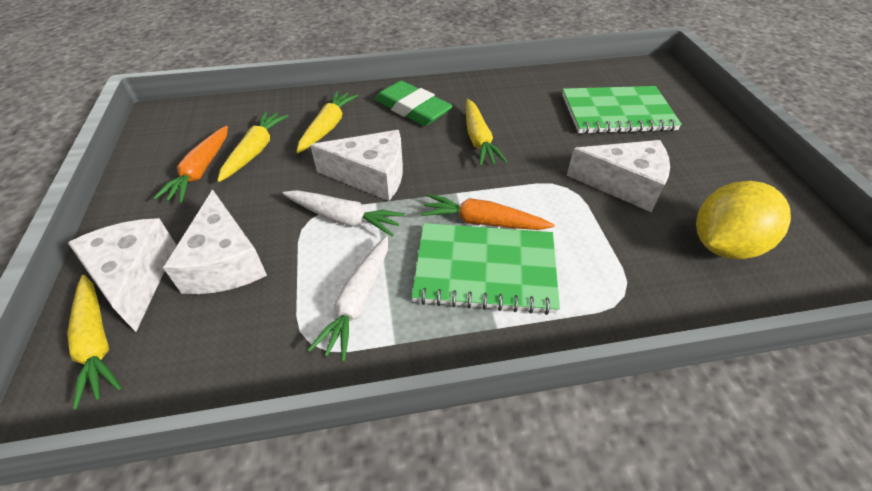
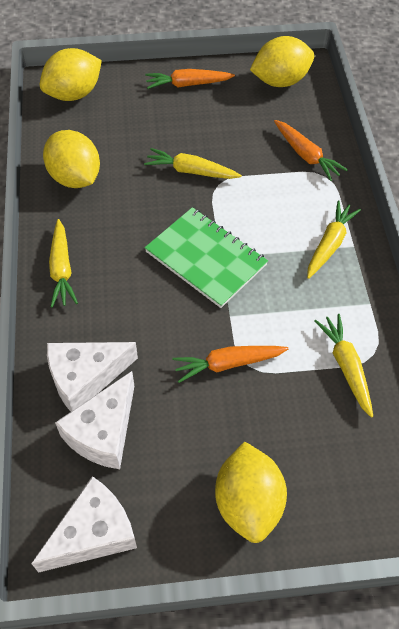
green eraser: [375,81,453,126] = 1 -> none = 0
green notebook: [412,223,560,315] [562,86,682,134] = 2 -> [145,207,268,308] = 1
orange carrot: [153,126,228,203] [421,194,555,230] = 2 -> [145,69,235,89] [172,346,289,383] [274,120,348,181] = 3
white carrot: [283,190,405,237] [308,236,388,362] = 2 -> none = 0
white cheese: [68,218,177,332] [163,190,267,294] [310,130,403,201] [566,140,670,212] = 4 -> [31,476,137,573] [47,342,138,412] [55,371,134,469] = 3
yellow lemon: [696,181,791,259] = 1 -> [40,48,102,101] [43,130,100,188] [215,441,287,543] [250,36,314,87] = 4

